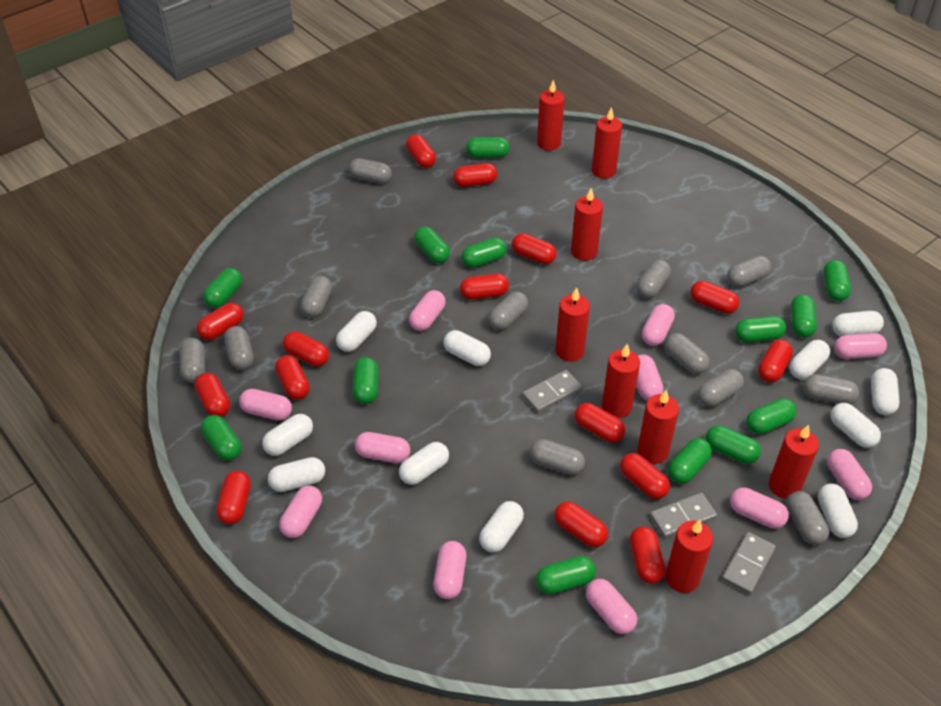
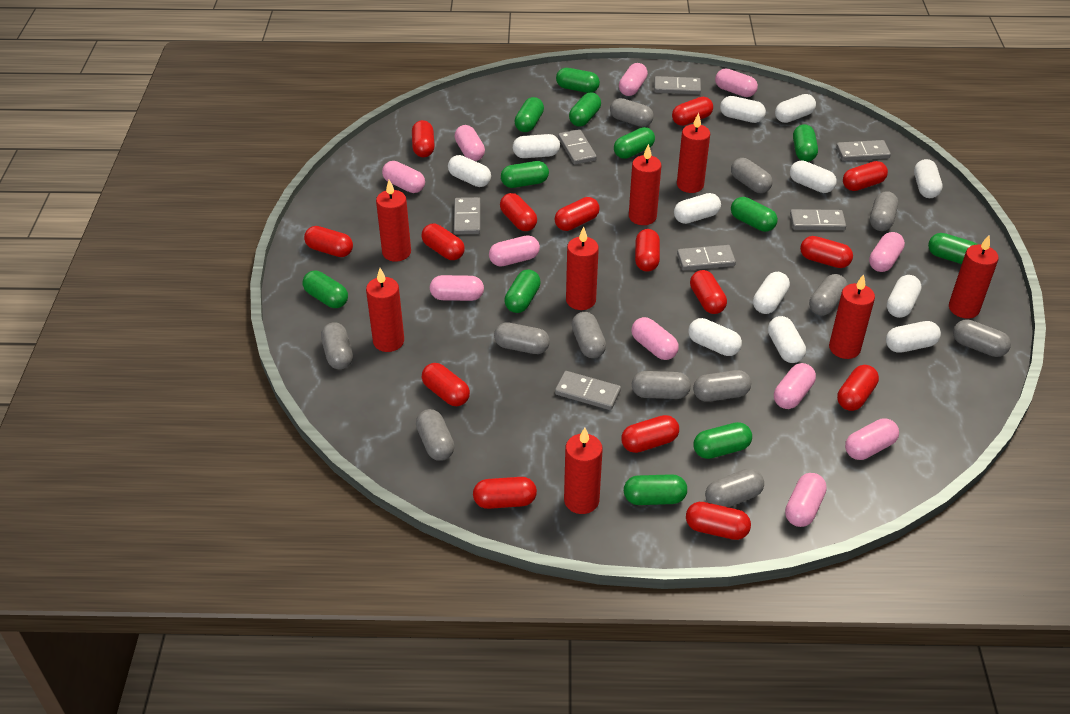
green capsule: [201,415,241,460] [203,268,242,308] [353,357,378,404] [414,227,450,263] [462,238,507,268] [466,137,510,158] [536,556,596,595] [668,438,712,484] [705,425,761,464] [735,316,786,342] [746,398,797,434] [791,295,817,338] [823,260,851,301] = 13 -> [303,271,348,308] [501,161,549,188] [504,269,541,313] [514,97,544,132] [556,68,600,93] [569,93,601,127] [614,127,655,159] [624,474,687,505] [693,422,752,459] [731,197,778,232] [793,124,818,162] [928,233,977,264] = 12
grey domino: [522,370,582,413] [650,493,717,538] [722,532,776,595] = 3 -> [454,197,481,235] [555,371,621,410] [558,129,597,165] [654,76,701,95] [677,245,736,270] [790,209,846,230] [836,140,891,161] = 7
white capsule: [262,414,313,456] [268,457,325,492] [336,311,377,352] [399,442,449,485] [443,330,491,366] [479,501,524,553] [789,340,830,379] [818,483,858,538] [831,403,881,448] [832,311,884,336] [871,368,900,415] = 11 -> [448,155,491,187] [513,134,560,158] [674,193,721,224] [688,318,742,356] [720,96,766,123] [753,272,790,314] [768,316,806,363] [775,94,816,123] [790,160,837,193] [886,321,941,353] [887,275,922,318] [914,159,943,198] = 12

